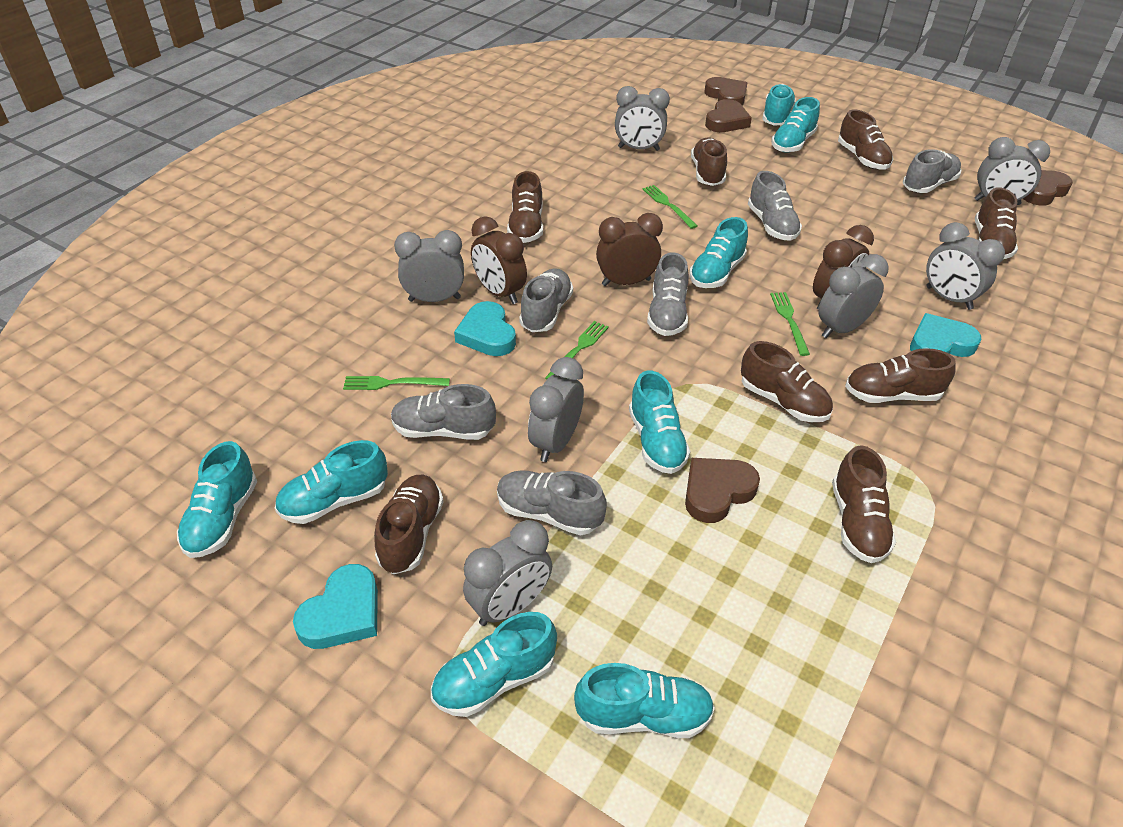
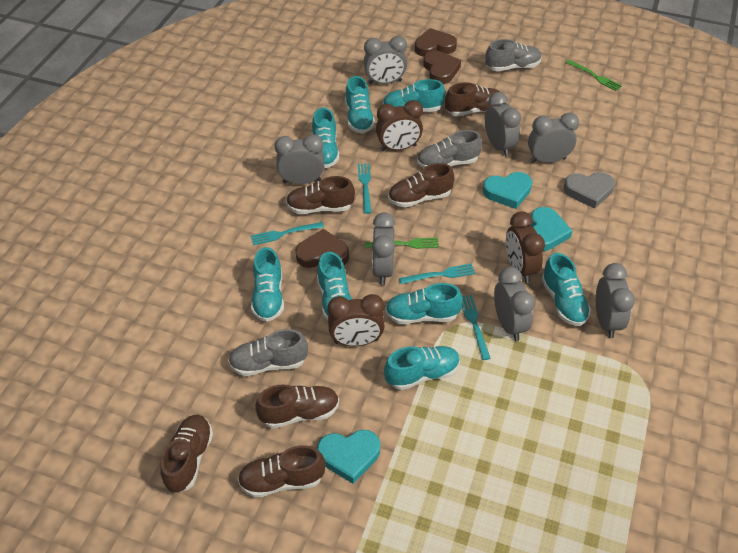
brown heart: [685,458,760,523] [704,77,747,106] [705,99,752,132] [1023,170,1073,206] = 4 -> [296,229,349,268] [415,28,457,57] [423,51,461,84] = 3
brown shoe: [374,475,444,574] [507,171,543,243] [691,137,727,186] [741,341,833,422] [832,445,896,563] [838,109,893,170] [845,348,956,403] [975,187,1018,259] = 8 -> [160,415,213,493] [238,445,326,498] [255,384,339,428] [286,176,355,214] [388,163,454,208] [445,82,500,116] = 6
green fork: [343,376,450,390] [545,321,609,380] [642,185,698,229] [770,292,810,356] = 4 -> [365,237,439,249] [566,60,622,91] = 2
grey heart: none = 0 -> [564,172,615,209] = 1
grey shoe: [391,384,496,440] [497,470,607,535] [519,269,573,332] [647,252,689,336] [748,171,802,241] [903,149,961,193] = 6 -> [228,329,308,376] [417,130,482,168] [485,39,542,71] = 3
turquoise fork: none = 0 -> [251,222,324,245] [358,163,371,214] [399,263,475,284] [462,295,491,360] = 4

